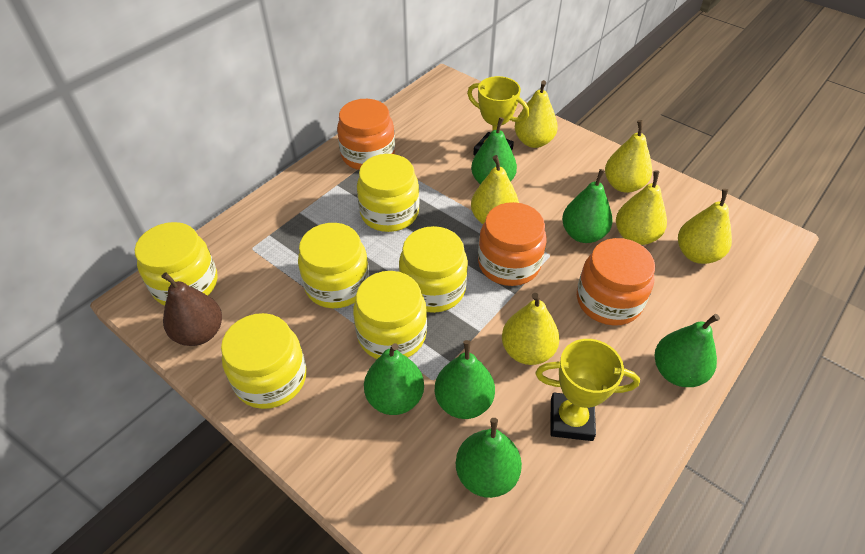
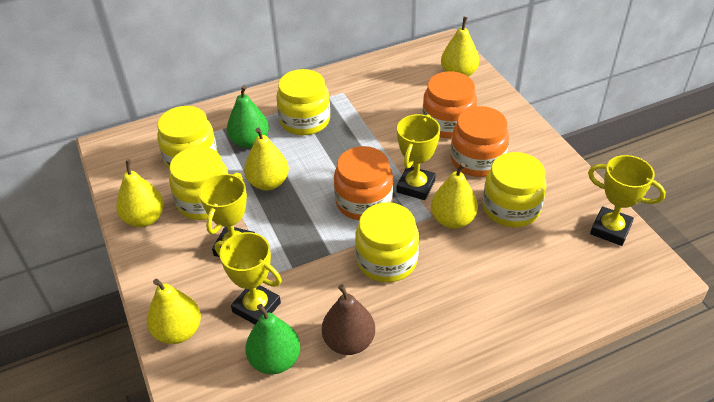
green pear: [364,343,424,415] [434,340,495,419] [456,418,522,498] [471,117,517,184] [562,169,613,243] [655,314,720,387] = 6 -> [227,85,269,148] [245,304,300,374] = 2
yellow jar: [135,222,218,306] [221,313,307,409] [298,223,369,308] [353,271,427,359] [357,154,419,232] [399,226,468,313] = 6 -> [157,106,218,169] [169,146,228,220] [276,69,330,135] [355,202,419,282] [483,152,546,227] = 5
yellow pear: [471,155,519,224] [502,293,560,365] [515,80,558,148] [605,120,652,193] [616,171,667,245] [678,189,732,264] = 6 -> [116,159,164,227] [147,279,201,344] [244,128,289,191] [431,163,478,229] [441,17,479,77] = 5
yellow trophy: [467,76,530,156] [535,339,640,441] = 2 -> [199,172,255,257] [215,232,282,324] [397,114,440,200] [588,155,666,246] = 4

